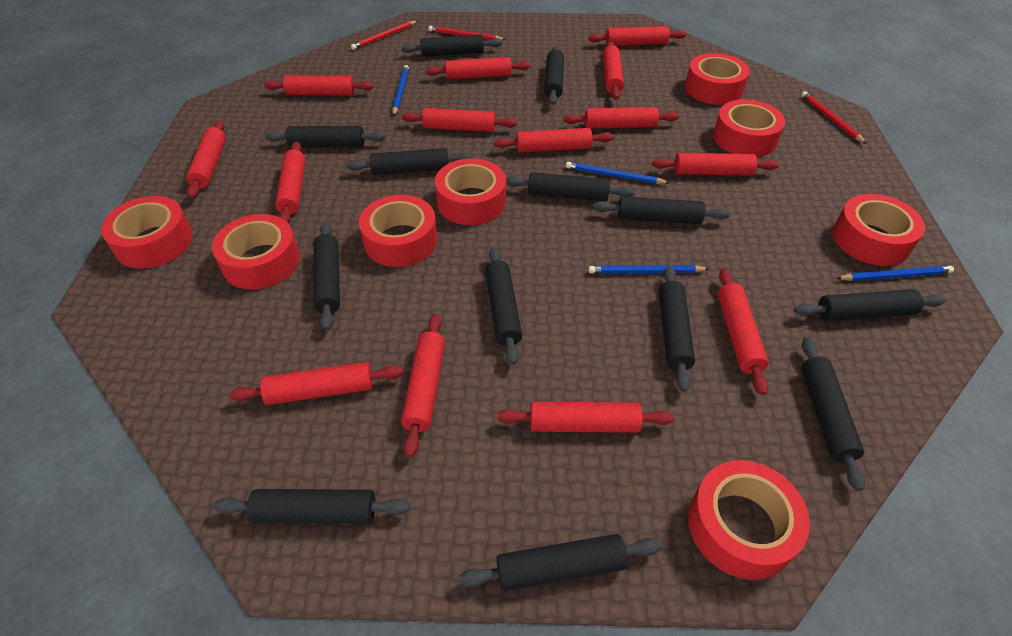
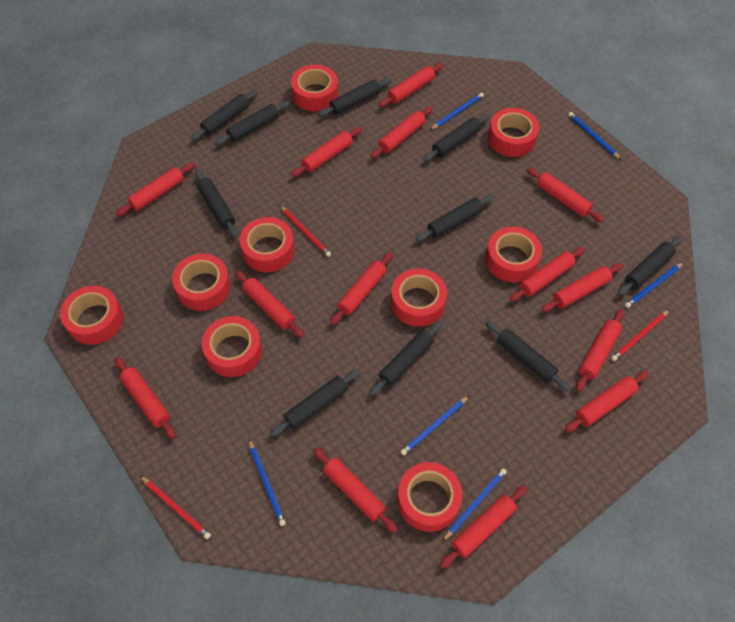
black rolling pin: [213,489,410,524] [265,126,385,147] [313,222,340,331] [346,148,472,175] [401,34,502,57] [459,534,662,591] [485,247,522,365] [506,172,634,201] [544,46,564,105] [593,196,730,224] [659,266,695,392] [794,289,946,321] [801,337,865,491] = 13 -> [191,89,258,141] [195,170,238,238] [215,101,290,146] [270,369,360,437] [318,78,392,117] [369,321,442,396] [415,195,494,242] [423,114,490,162] [485,321,571,392] [618,236,682,296] = 10
blue pencil: [392,65,409,116] [566,162,670,184] [589,265,709,273] [836,266,954,281] = 4 -> [249,440,286,526] [400,396,469,455] [430,93,484,130] [442,468,507,541] [568,112,621,160] [625,262,684,308] = 6
red tape: [101,196,193,269] [212,214,300,290] [359,195,437,267] [435,158,506,225] [685,53,750,105] [688,460,810,580] [713,99,785,157] [833,194,925,266] = 8 -> [60,286,124,345] [172,254,231,311] [202,316,262,377] [239,217,295,272] [291,64,338,112] [391,268,447,327] [397,462,462,532] [485,227,542,282] [488,108,539,157] = 9

